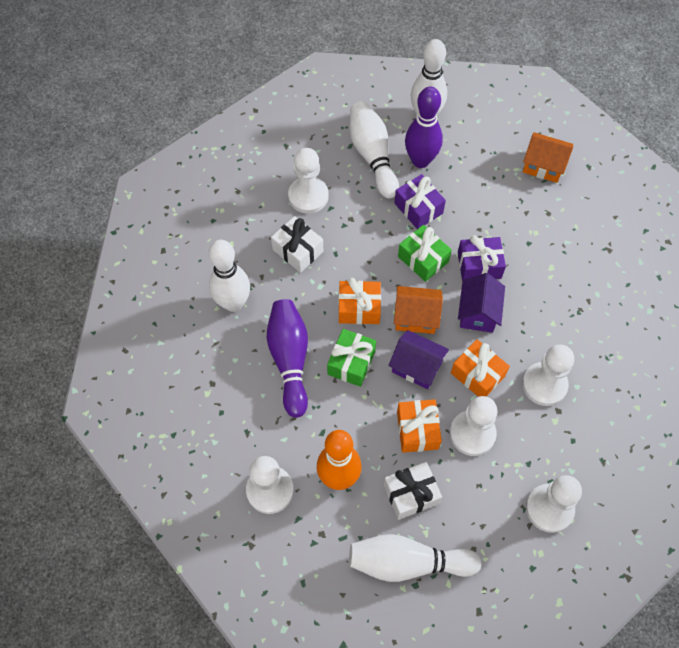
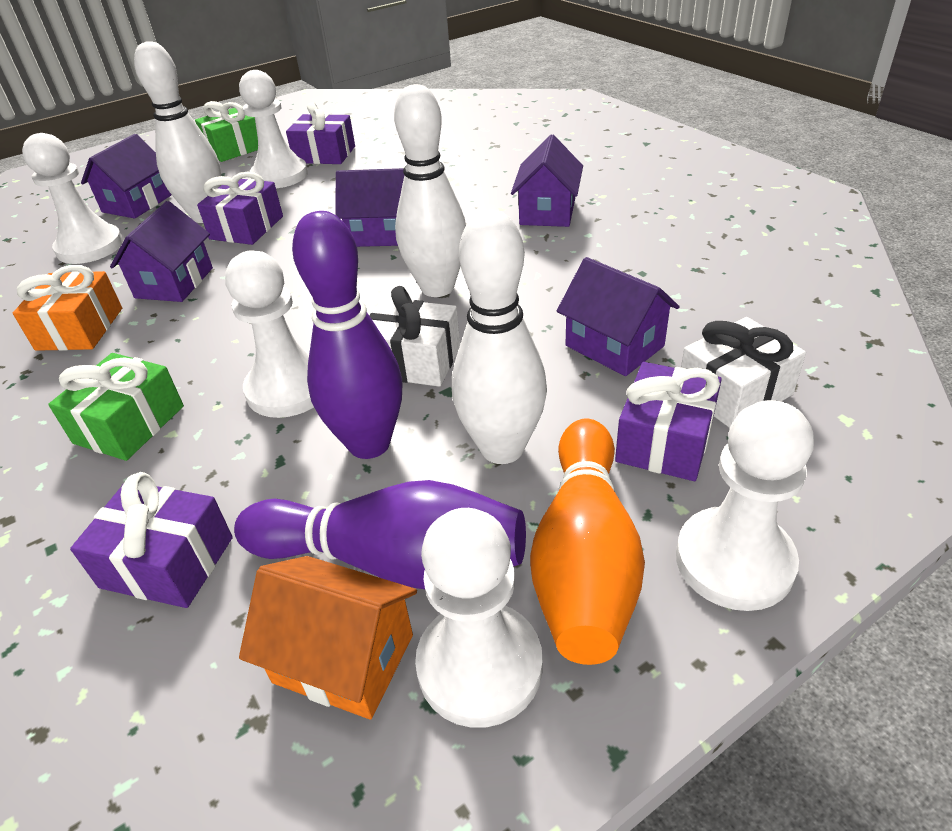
orange gift: [339,278,381,324] [397,399,442,453] [451,339,510,397] = 3 -> [13,265,122,351] = 1
orange house: [394,286,443,334] [523,132,573,183] = 2 -> [239,556,417,720] = 1
purple gift: [395,174,446,229] [458,235,506,281] = 2 -> [70,472,233,608] [197,172,283,245] [286,102,355,164] [615,362,722,481] = 4
purple house: [389,330,449,389] [458,273,505,333] = 2 -> [81,134,171,219] [110,201,213,302] [335,168,405,247] [511,135,583,227] [557,257,679,376] = 5
white bowling pin: [209,240,250,312] [349,534,482,582] [350,101,399,199] [411,39,447,115] = 4 -> [134,41,222,223] [394,84,466,297] [452,210,547,464] = 3

